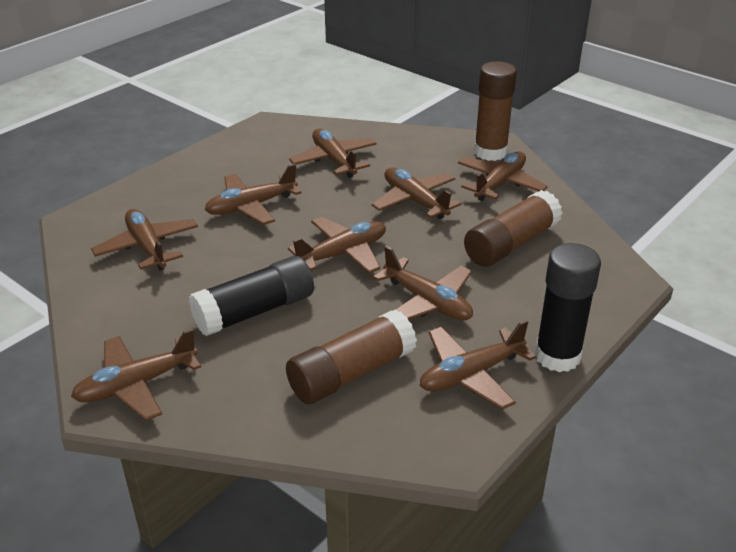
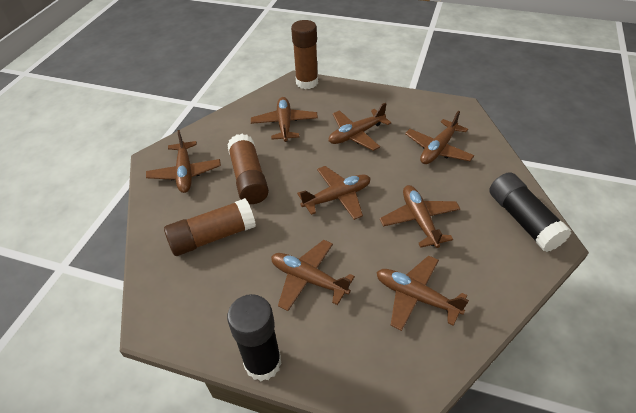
brown plane: [71,328,201,421] [91,209,198,270] [205,164,302,225] [288,217,386,273] [289,129,377,178] [372,167,462,219] [373,245,473,320] [420,320,536,410] [458,151,548,201] = 9 -> [146,130,221,193] [251,97,318,142] [271,240,355,311] [297,166,371,220] [329,103,391,151] [377,256,469,331] [380,185,461,248] [405,111,475,164] = 8

